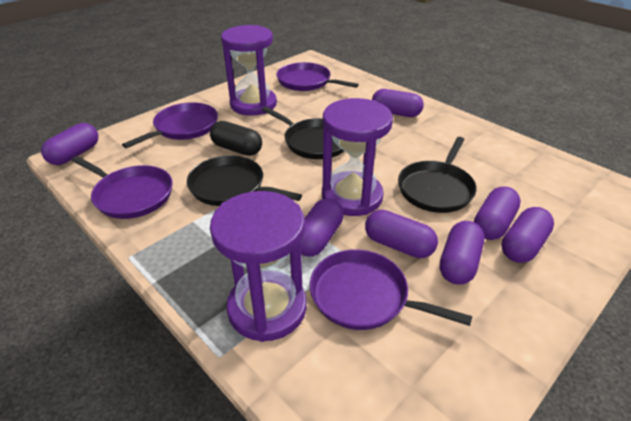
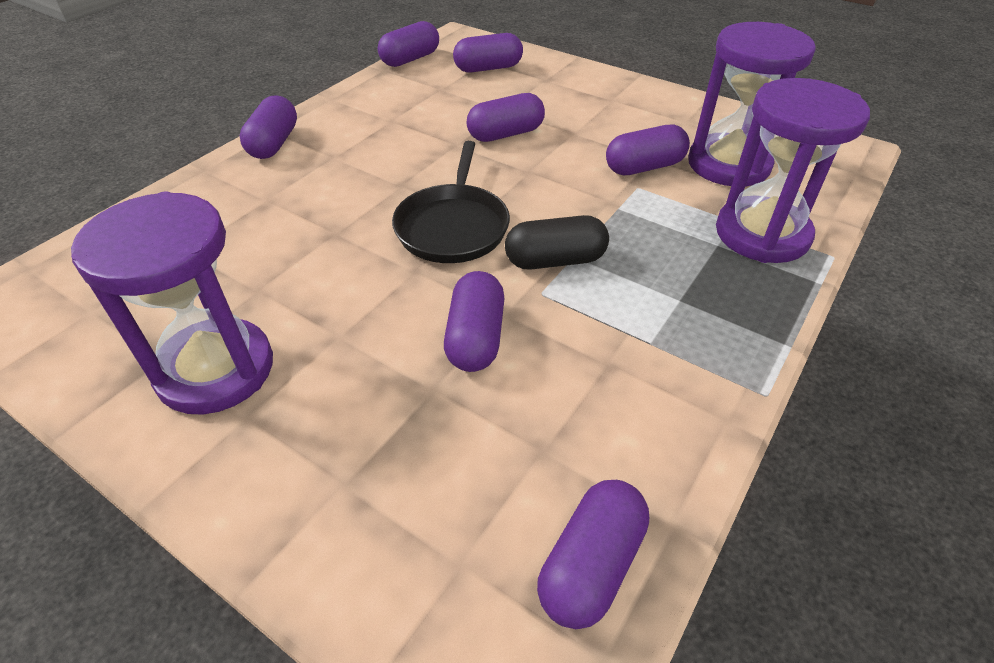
black pan: [187,155,302,206] [262,107,344,159] [398,137,477,213] = 3 -> [392,141,510,263] = 1
purple pan: [71,156,172,219] [122,102,218,148] [276,62,359,91] [310,250,472,330] = 4 -> none = 0

